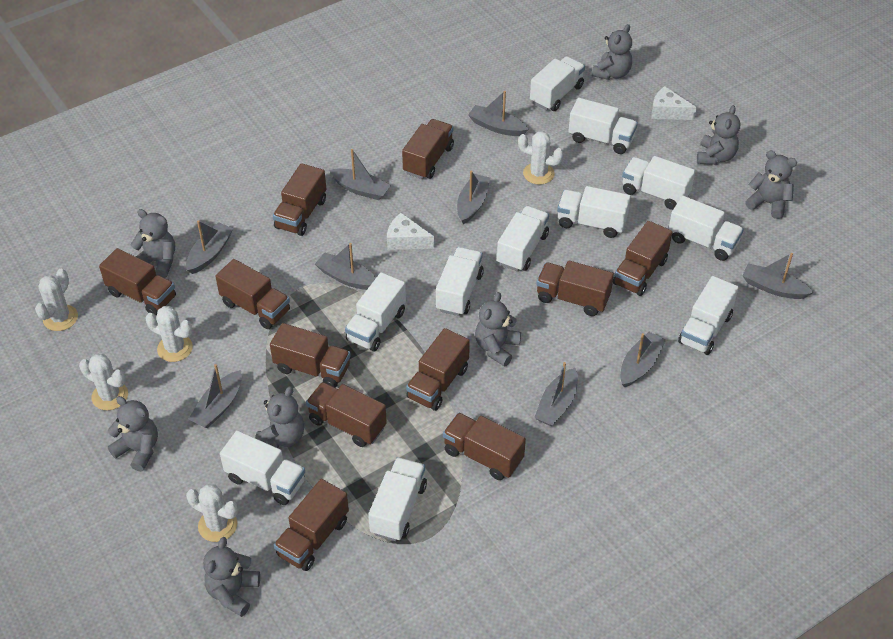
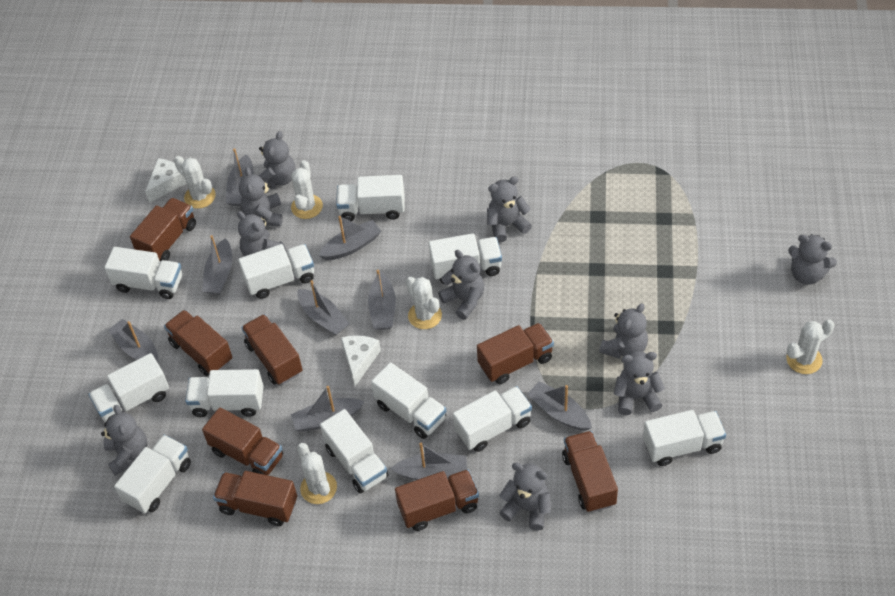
brown truck: [99,248,176,316] [215,259,290,329] [270,323,351,387] [273,163,326,236] [274,479,349,571] [306,382,387,447] [402,119,454,179] [406,328,470,411] [443,413,526,480] [536,261,614,316] [613,221,672,296] = 11 -> [130,198,196,262] [164,310,233,376] [202,407,283,475] [213,471,297,526] [241,314,303,385] [395,469,479,531] [477,323,554,384] [562,431,618,513] = 8
grey teddy bear: [108,396,158,472] [130,209,175,278] [203,537,260,617] [255,386,304,448] [475,292,521,367] [592,24,632,80] [697,105,740,165] [745,150,797,219] = 8 -> [101,405,147,476] [237,211,287,257] [239,167,283,226] [259,131,296,189] [438,250,484,320] [487,176,532,242] [499,463,551,531] [599,303,648,359] [614,351,665,415] [788,234,837,285] = 10

